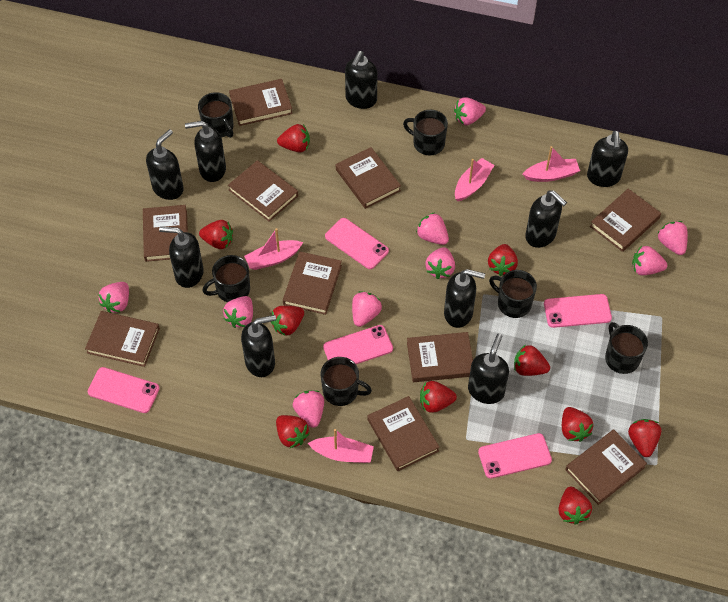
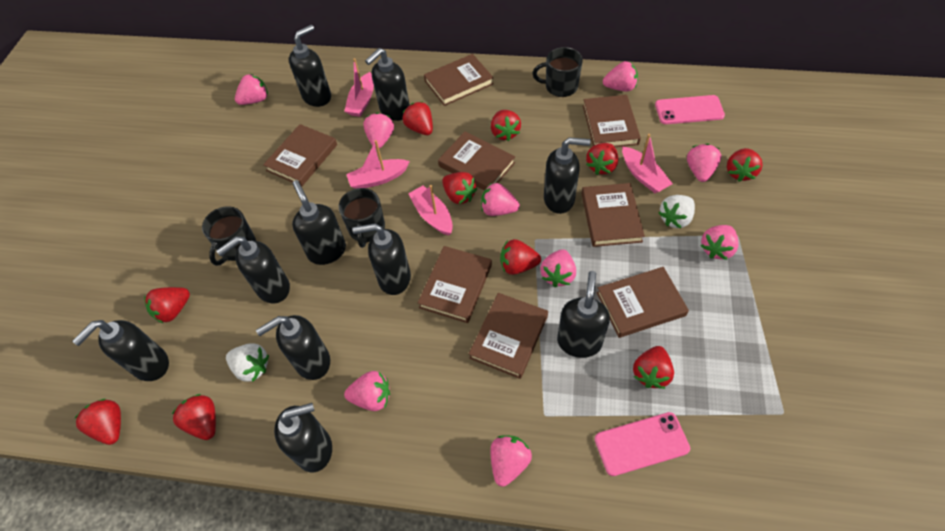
black mug: [198,92,233,138] [202,255,250,302] [321,357,372,406] [403,110,448,156] [489,270,537,318] [605,322,648,374] = 6 -> [202,206,256,266] [339,188,385,248] [533,47,583,97] = 3
black soap dispenser: [146,129,184,200] [159,226,204,288] [185,121,226,182] [241,315,276,377] [345,51,377,109] [444,269,485,328] [468,334,509,404] [525,190,567,248] [587,131,628,187] = 9 -> [72,320,169,381] [216,236,290,303] [256,315,330,380] [274,403,332,473] [289,25,331,107] [292,180,346,265] [352,223,411,295] [365,48,410,121] [544,137,591,214] [557,271,610,358] = 10
brown book: [85,311,160,367] [143,205,188,262] [228,160,298,222] [229,79,293,126] [283,252,342,315] [336,147,401,209] [368,396,440,471] [407,332,473,382] [565,429,647,505] [590,189,661,252] = 10 -> [263,124,337,186] [418,246,492,323] [424,54,494,106] [438,132,515,191] [469,293,548,379] [581,183,645,247] [583,95,641,147] [596,267,689,338] = 8
pink phone: [88,367,160,413] [323,325,393,364] [325,218,389,269] [478,433,552,479] [544,294,612,328] = 5 -> [595,412,690,476] [655,95,725,124] = 2
white strawberry: none = 0 -> [226,343,269,382] [659,195,695,228] = 2

